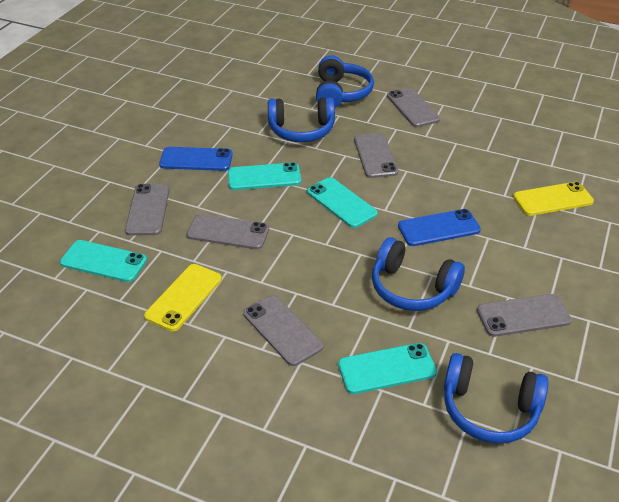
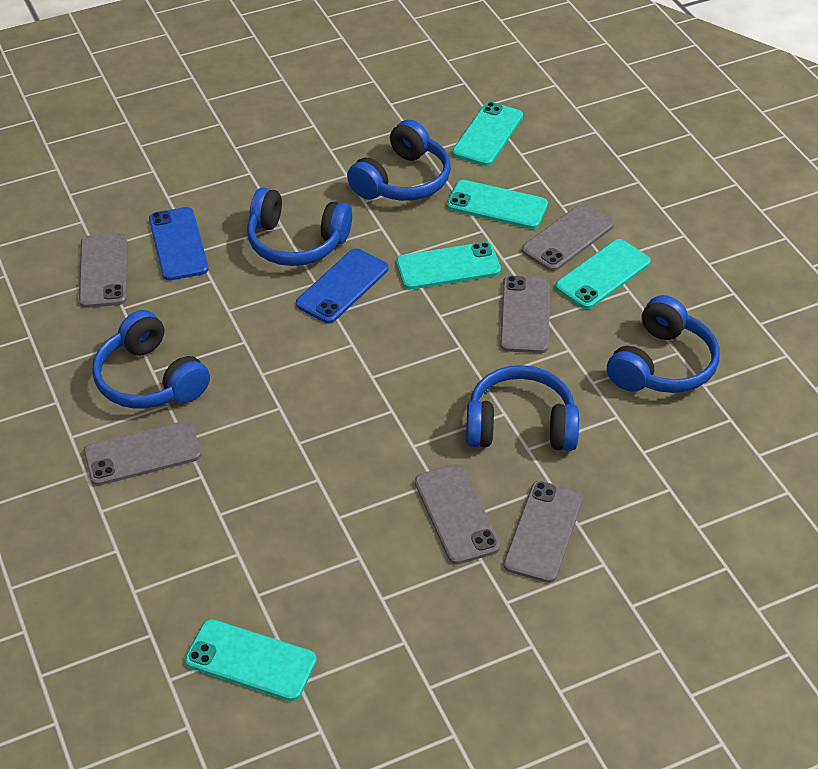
blue headphones: [268,97,335,142] [316,55,374,108] [372,237,465,311] [444,353,549,444] = 4 -> [92,310,210,409] [247,188,352,266] [347,120,451,201] [466,365,579,451] [607,295,720,393] = 5
turquoise phone: [60,240,147,282] [228,162,301,190] [307,177,378,228] [338,343,437,394] = 4 -> [185,619,317,701] [396,242,501,289] [447,180,548,229] [452,102,523,166] [555,239,651,309] = 5
yellow phone: [144,264,222,331] [513,182,594,216] = 2 -> none = 0

